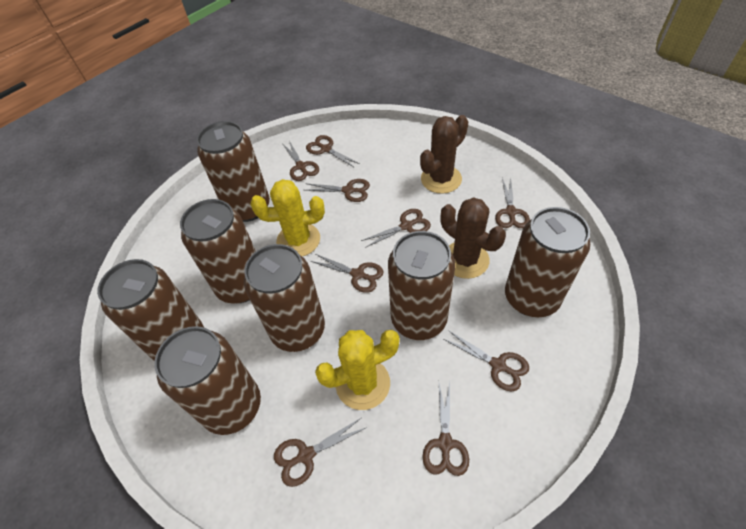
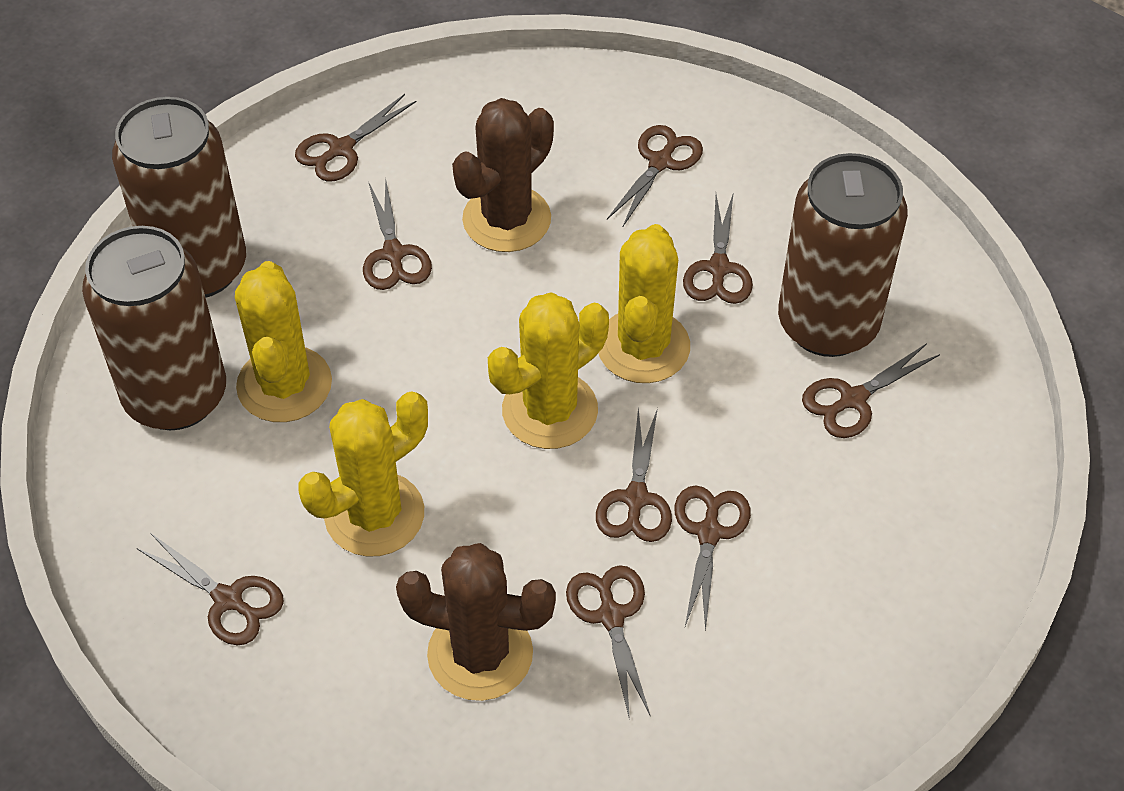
brown can: [97,259,204,361] [154,326,261,435] [180,199,256,304] [197,121,270,222] [244,244,325,352] [388,231,455,340] [505,207,590,317] = 7 -> [82,226,226,430] [112,97,246,298] [778,153,908,357] = 3
yellow cactus: [251,179,325,256] [315,330,399,410] = 2 -> [235,261,332,422] [298,391,428,557] [488,292,609,449] [598,224,690,383] = 4

